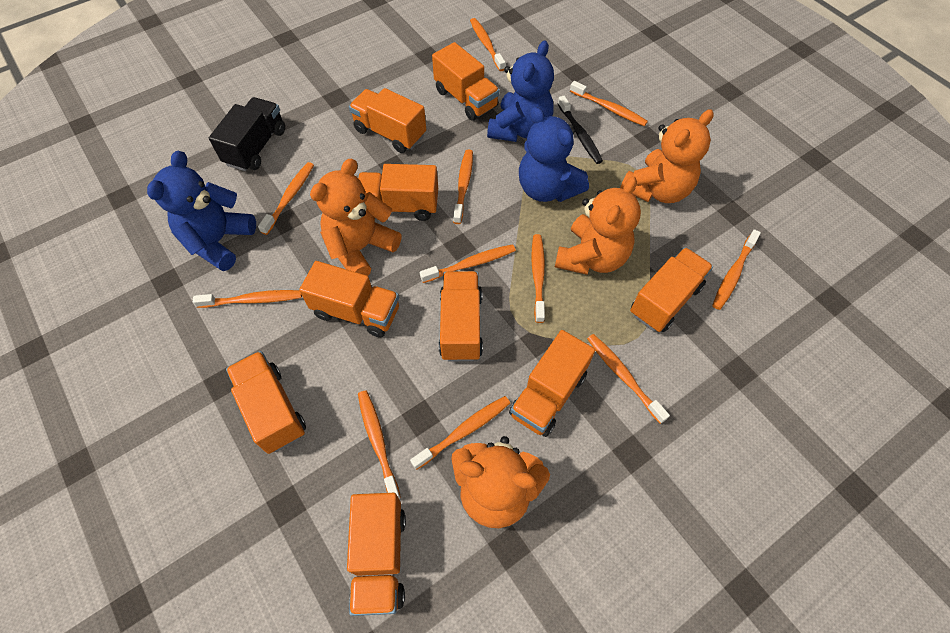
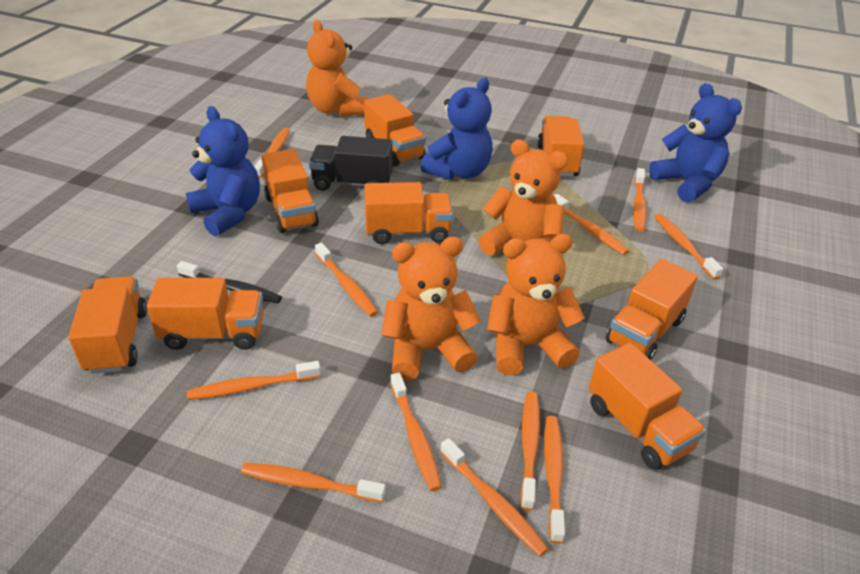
orange truck: [226,351,306,454] [299,261,399,337] [347,493,406,616] [349,88,426,153] [358,164,438,221] [432,42,500,121] [439,271,483,361] [509,330,595,437] [630,247,713,332] = 9 -> [68,276,147,374] [147,278,264,350] [261,149,319,233] [364,94,426,166] [365,182,453,244] [537,116,584,177] [589,343,706,470] [606,259,698,360] = 8

